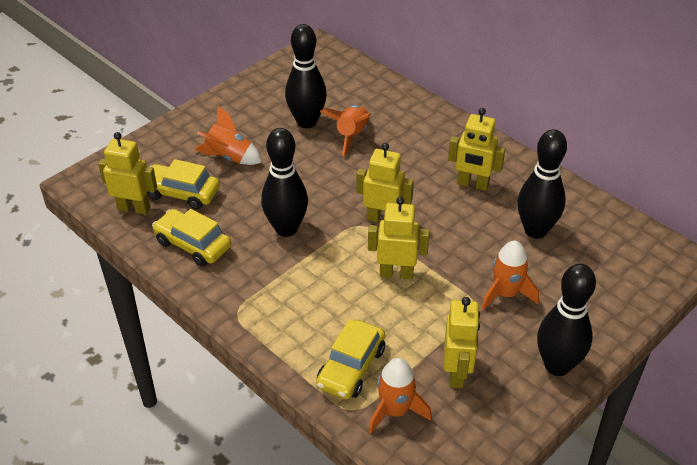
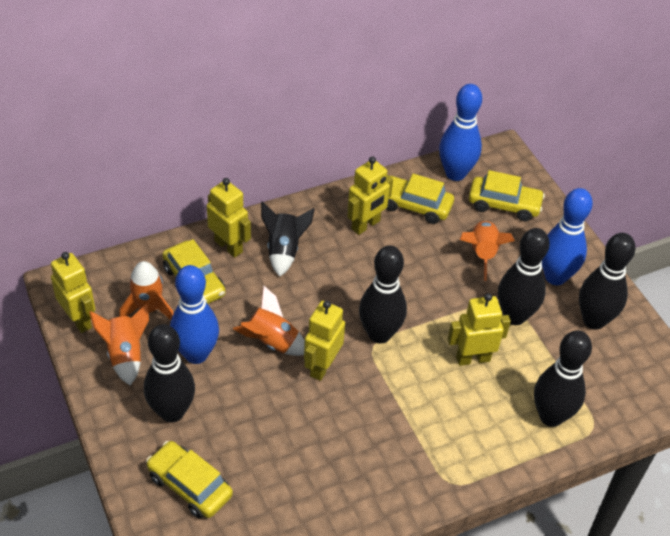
black bowling pin: [261,128,308,237] [285,24,327,128] [518,129,567,239] [537,264,596,376] = 4 -> [144,324,195,423] [359,246,407,344] [498,228,550,325] [534,330,592,427] [579,233,636,330] = 5
black rocket: none = 0 -> [261,201,315,277] = 1
blue bowling pin: none = 0 -> [170,265,219,364] [439,84,482,181] [542,188,593,285] = 3
yellow car: [147,159,220,210] [152,209,231,266] [316,319,385,399] = 3 -> [146,441,233,519] [162,239,226,304] [386,174,454,224] [469,170,545,221] = 4

